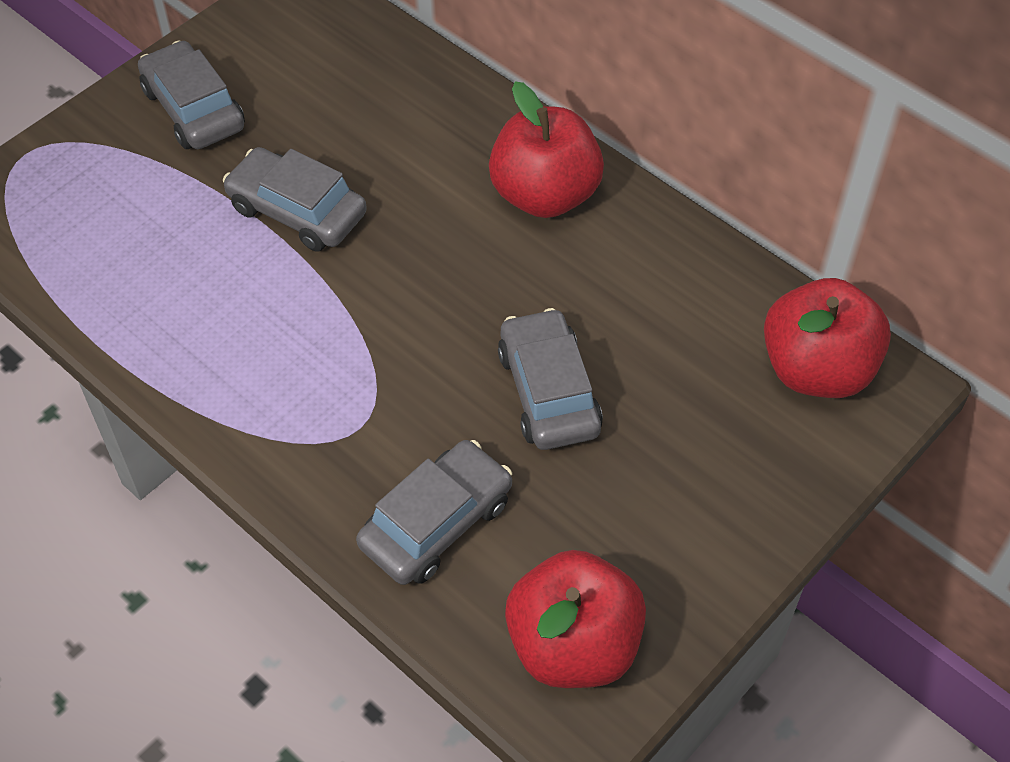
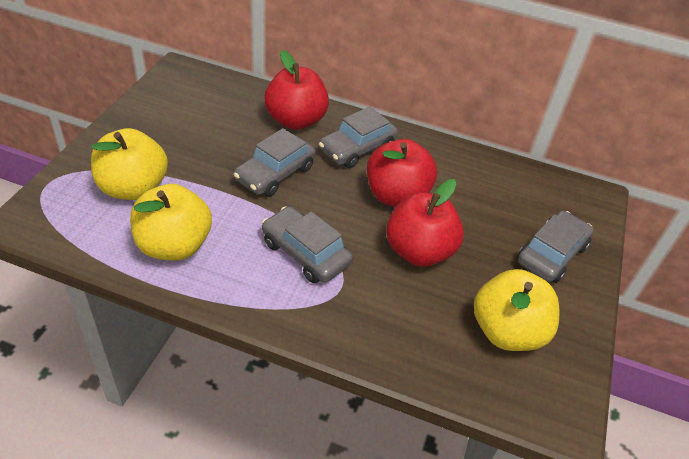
yellow apple: none = 0 -> [91,128,168,200] [130,184,212,260] [474,269,559,351] = 3

